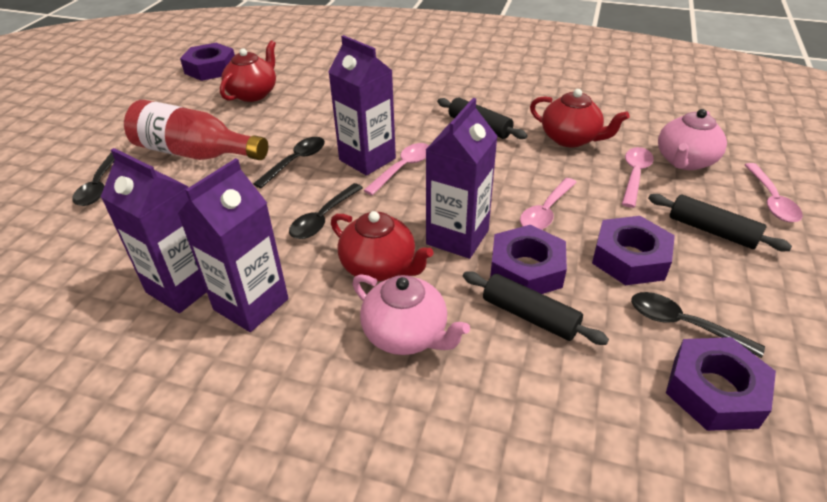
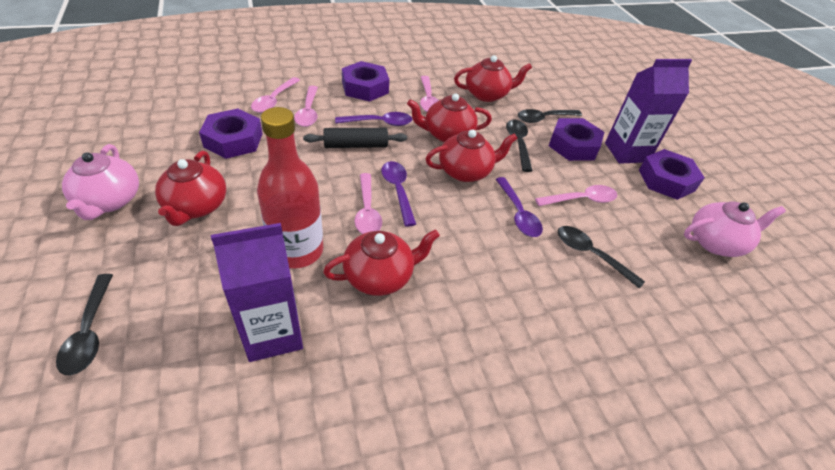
black rolling pin: [437,98,528,139] [463,271,609,345] [648,194,792,251] = 3 -> [303,128,407,148] = 1
pink spoon: [363,143,429,195] [520,178,577,230] [622,147,654,208] [745,163,803,223] = 4 -> [251,77,300,113] [294,86,318,127] [354,173,382,234] [420,76,439,112] [535,185,617,206] = 5
purple carton: [101,148,206,313] [177,158,288,332] [329,35,396,176] [426,98,498,259] = 4 -> [211,223,303,362] [605,59,692,164] = 2
purple spoon: none = 0 -> [335,112,412,126] [381,161,416,227] [496,177,543,237] = 3
red teapot: [220,40,276,102] [331,211,434,281] [530,89,630,147] = 3 -> [155,151,226,226] [323,229,440,296] [407,93,492,142] [426,129,518,182] [454,55,532,102] = 5

